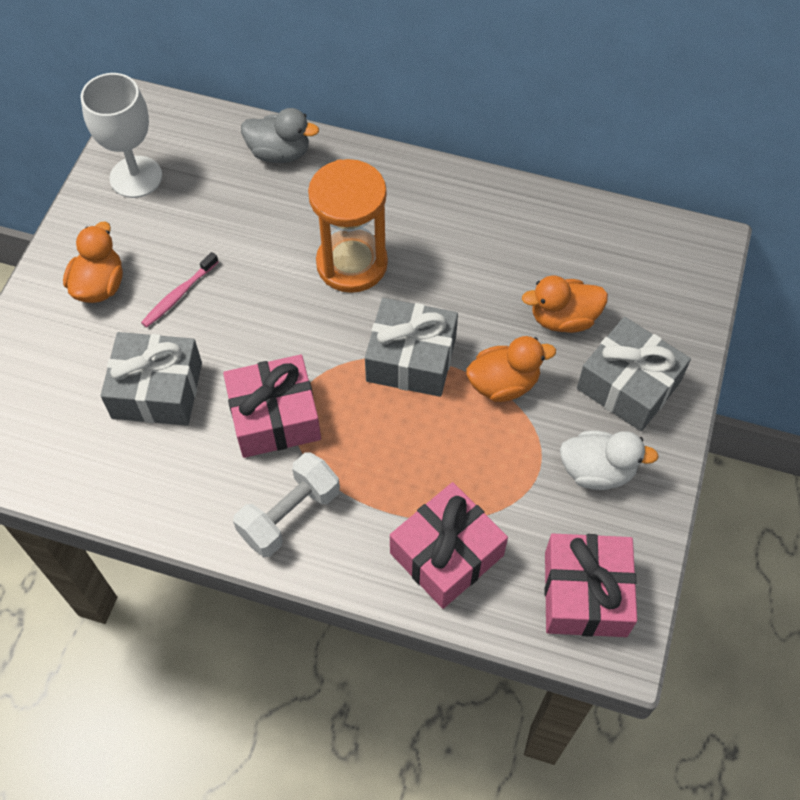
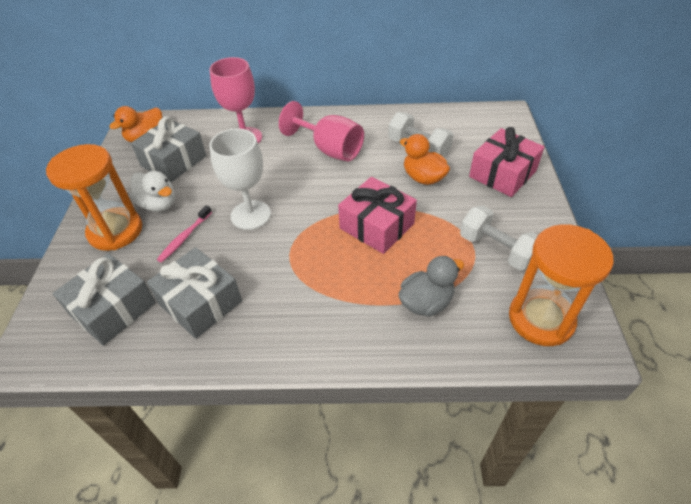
orange duck: [63,222,123,303] [466,336,556,402] [522,276,608,333] = 3 -> [109,106,162,142] [400,134,450,185] = 2
orange hourglass: [308,159,388,293] = 1 -> [46,144,142,251] [509,224,614,346] = 2
pink gift: [223,355,321,458] [390,482,508,609] [545,534,637,637] = 3 -> [338,177,417,254] [469,127,544,197] = 2
pink goblet: none = 0 -> [209,57,262,144] [279,101,364,161] = 2
white dumbbell: [233,453,340,557] = 1 -> [388,112,453,158] [460,205,538,270] = 2

